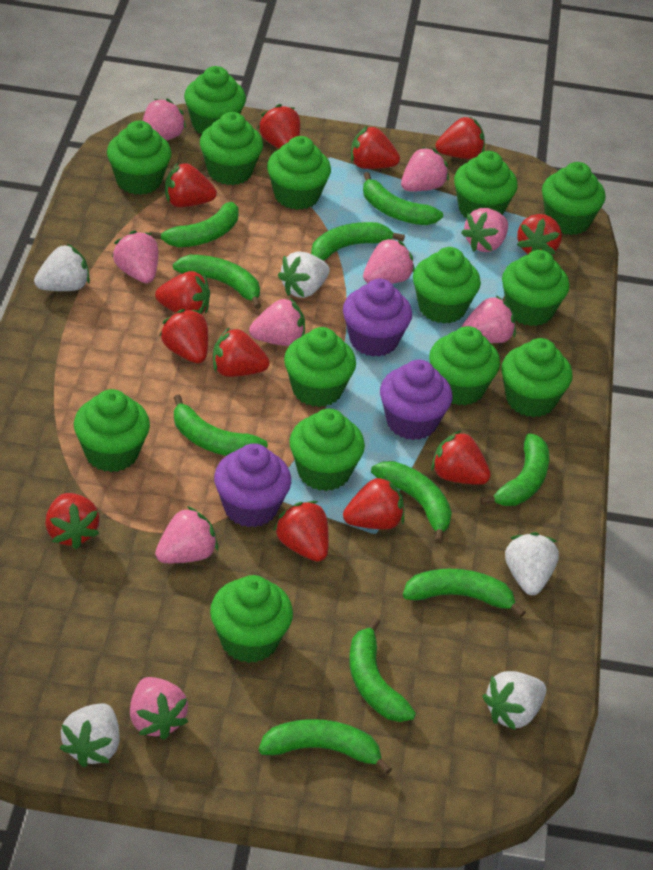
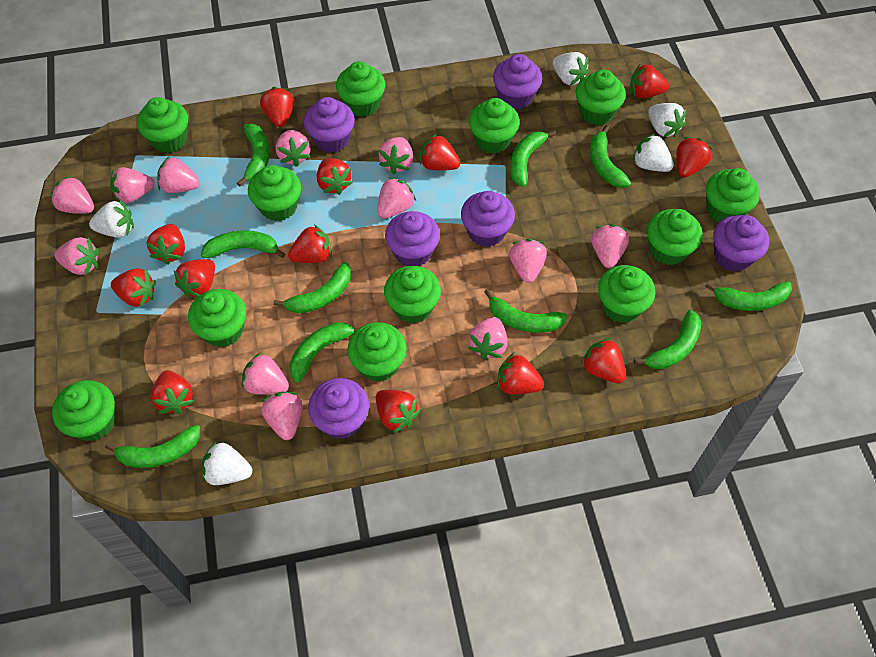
green cupcake: [74,389,150,472] [107,121,171,195] [184,66,246,135] [200,112,263,185] [210,575,293,663] [267,136,331,210] [284,327,356,407] [289,409,365,491] [413,247,481,324] [429,326,500,405] [454,151,518,218] [501,338,572,417] [502,250,569,326] [542,162,606,235] = 14 -> [52,380,115,441] [137,97,188,153] [188,289,246,347] [248,165,301,221] [336,61,385,117] [347,322,407,382] [384,266,441,323] [469,98,520,154] [576,70,626,125] [598,265,655,323] [647,209,702,265] [706,168,760,222] = 12
pink strawberry: [112,231,158,283] [130,677,188,740] [143,98,186,141] [155,506,218,563] [249,298,305,346] [363,238,415,284] [401,147,449,191] [461,208,508,252] [462,296,516,343] = 9 -> [50,175,94,214] [54,237,99,275] [110,167,155,203] [157,156,200,193] [242,353,289,395] [261,392,303,440] [276,130,311,167] [377,177,416,219] [379,137,413,174] [468,317,508,360] [509,239,547,283] [591,224,629,268] = 12
purple cupcake: [214,443,291,527] [343,278,412,357] [380,360,452,440] = 3 -> [304,97,355,153] [308,378,369,439] [385,211,440,266] [461,191,515,247] [493,54,542,109] [713,215,769,272] = 6
red strawberry: [45,493,100,549] [155,271,210,315] [159,309,208,363] [165,163,217,207] [213,328,270,377] [258,104,300,149] [273,501,329,562] [343,475,404,529] [351,126,400,169] [431,430,491,485] [436,116,485,159] [517,214,562,254] = 12 -> [111,268,156,308] [146,224,185,265] [151,370,194,414] [174,259,215,298] [260,87,294,127] [288,224,332,263] [317,158,353,195] [376,390,420,433] [420,133,461,171] [497,353,544,394] [581,338,626,384] [630,63,669,98] [677,137,713,178] = 13

